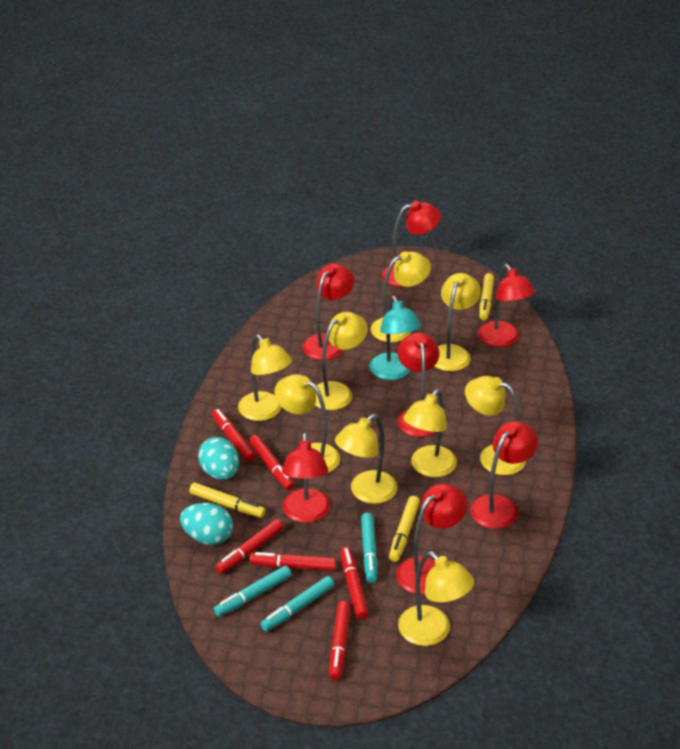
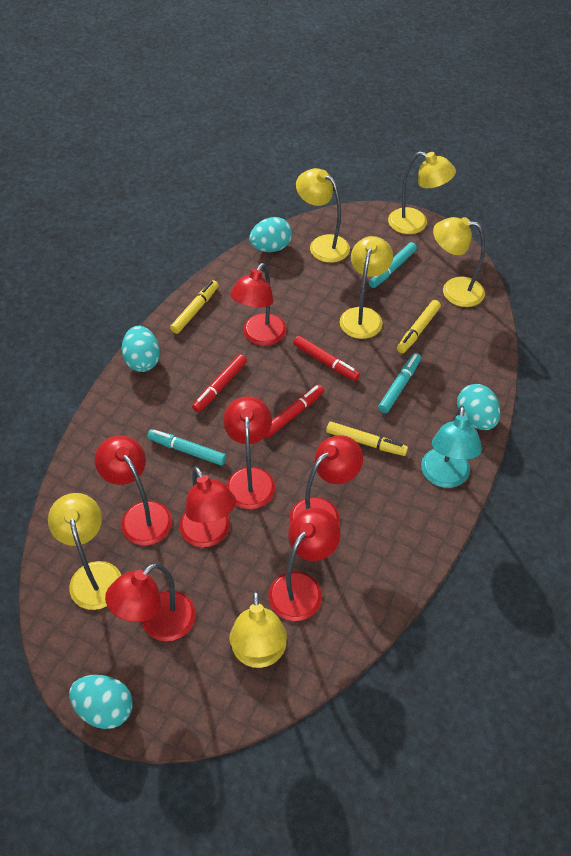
red marker: [212,409,256,462] [215,519,284,574] [249,435,294,490] [249,552,336,571] [329,601,351,680] [340,547,369,619] = 6 -> [192,354,247,413] [265,384,324,438] [293,336,360,381] = 3
turquoise egg: [180,503,233,545] [198,437,239,480] = 2 -> [69,675,133,729] [122,326,160,372] [249,217,292,252] [457,384,500,430] = 4
yellow lamp: [238,335,292,421] [274,374,340,473] [315,312,368,410] [335,414,397,504] [371,252,431,342] [398,551,474,646] [403,389,457,477] [435,273,481,371] [465,376,526,475] = 9 -> [48,493,121,610] [229,590,287,668] [296,168,350,263] [340,236,393,339] [388,151,456,234] [433,217,485,307] = 6

